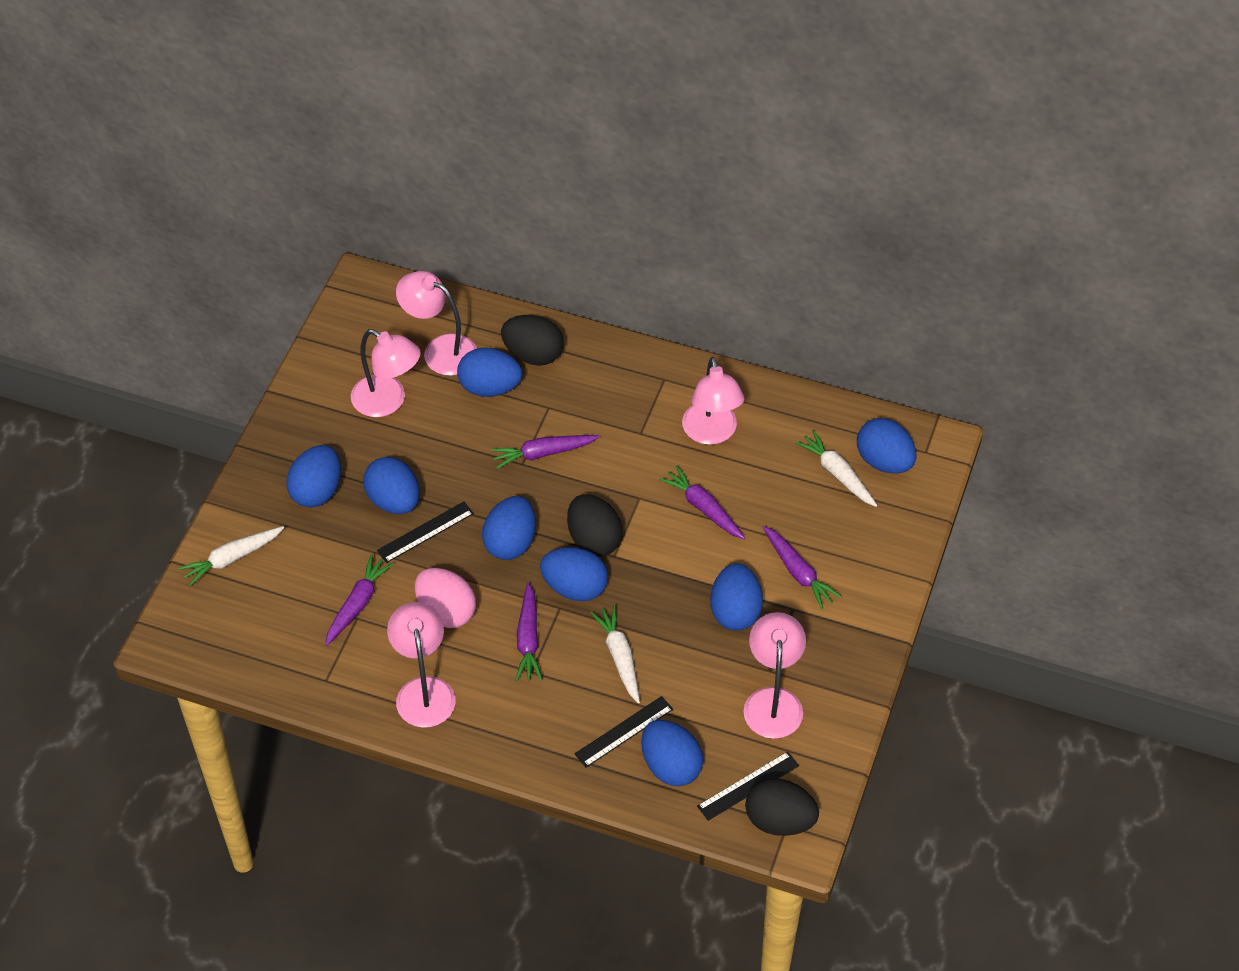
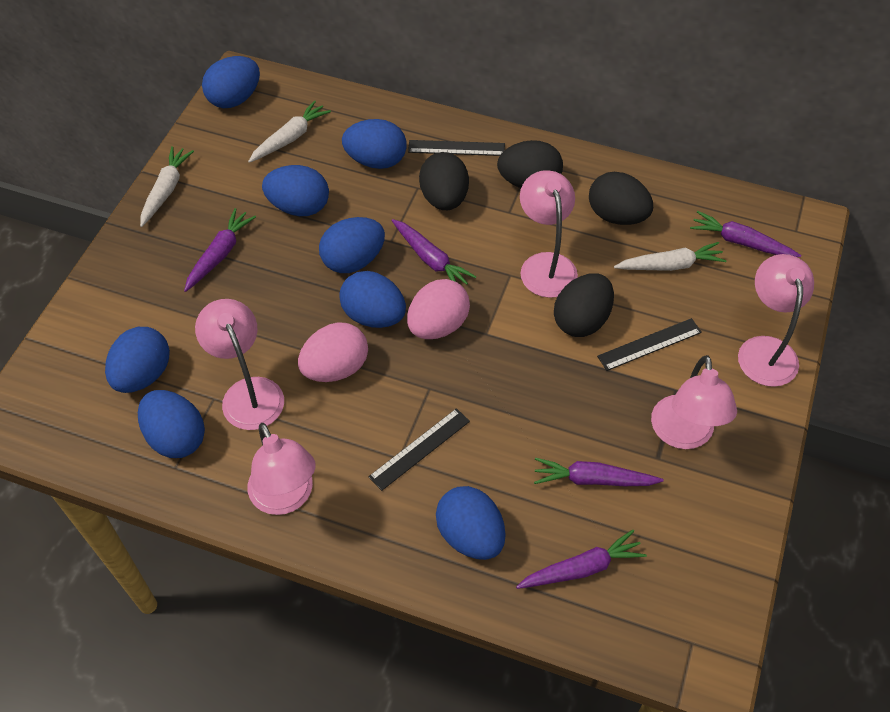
black egg: [501,315,564,366] [567,494,623,557] [745,779,819,836] = 3 -> [419,152,469,210] [497,140,563,188] [554,273,614,337] [589,172,653,225] = 4
pink egg: [415,568,476,628] = 1 -> [298,322,368,382] [407,279,470,339] = 2

